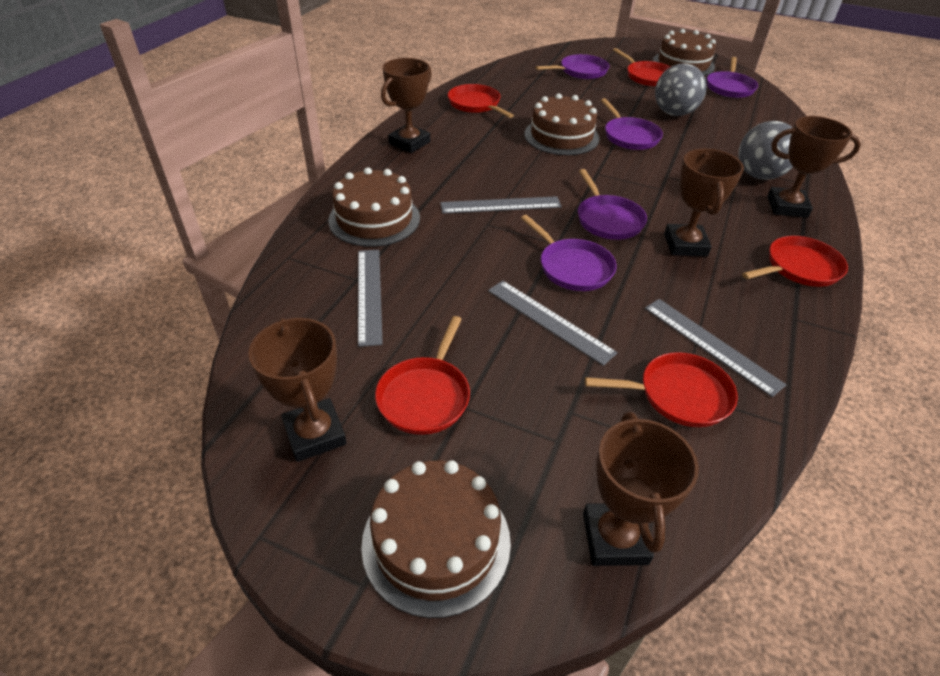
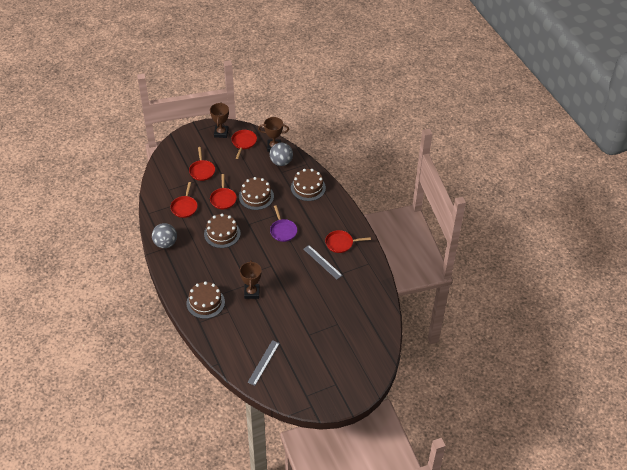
brown trophy: [248,318,347,462] [381,58,432,153] [583,412,699,566] [664,149,744,257] [767,116,861,218] = 5 -> [210,102,229,138] [240,260,262,299] [258,117,289,152] = 3
grey ruler: [358,250,383,347] [440,196,562,214] [488,280,618,366] [645,299,786,397] = 4 -> [247,340,280,386] [303,245,343,280] = 2
purple pan: [521,215,617,291] [535,54,609,79] [578,169,647,240] [601,98,663,150] [707,57,758,98] = 5 -> [270,205,297,242] = 1

